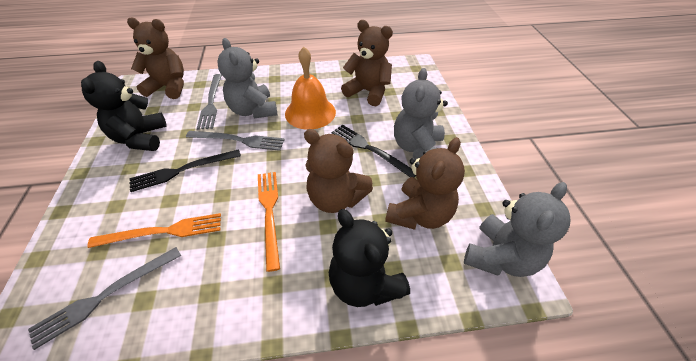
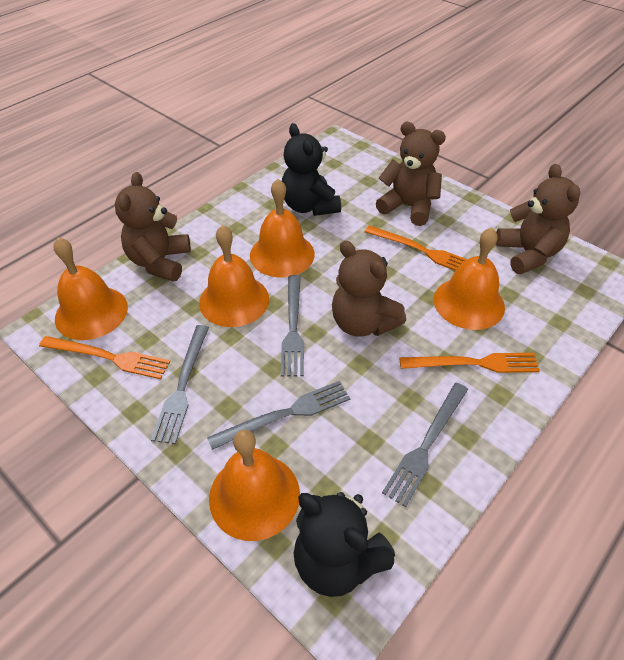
black fork: [129,149,241,192] [332,124,416,178] = 2 -> none = 0
grey fork: [28,247,181,350] [186,131,285,151] [196,74,222,130] = 3 -> [151,325,209,444] [207,381,350,450] [281,275,304,376] [382,383,468,507] = 4
grey teddy bear: [217,38,277,118] [394,68,448,159] [464,182,571,277] = 3 -> none = 0
orange bell: [285,47,336,129] = 1 -> [54,237,128,340] [199,225,269,327] [209,430,300,541] [250,179,315,277] [434,227,505,330] = 5
orange fork: [87,213,221,248] [258,172,280,272] = 2 -> [39,336,170,379] [365,225,468,271] [399,353,540,373] = 3

